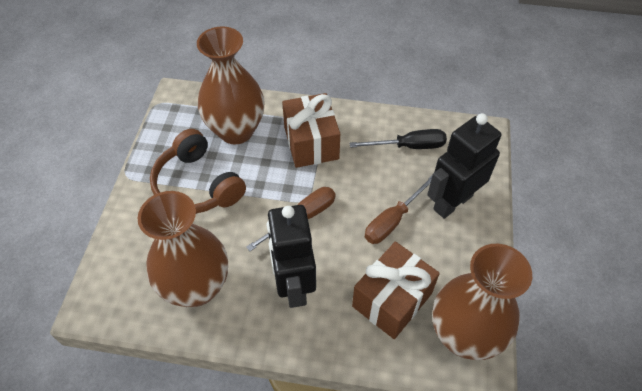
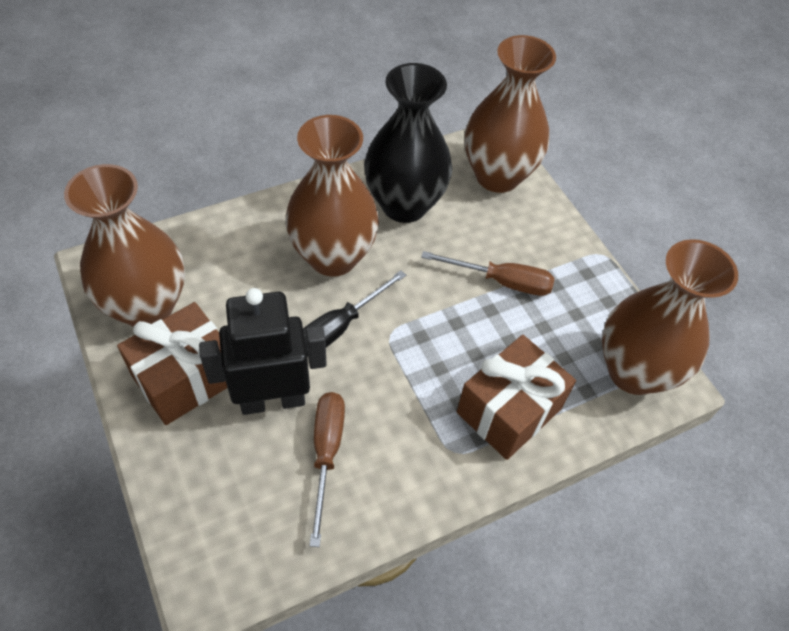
black robot: [267,205,316,308] [427,113,501,219] = 2 -> [199,288,327,415] = 1
black vase: none = 0 -> [364,63,452,223] = 1
brown headphones: [150,129,246,214] = 1 -> none = 0
brown vase: [138,191,228,307] [197,26,264,144] [432,244,532,360] = 3 -> [64,164,185,327] [285,115,379,276] [465,35,556,193] [602,239,738,395] = 4

